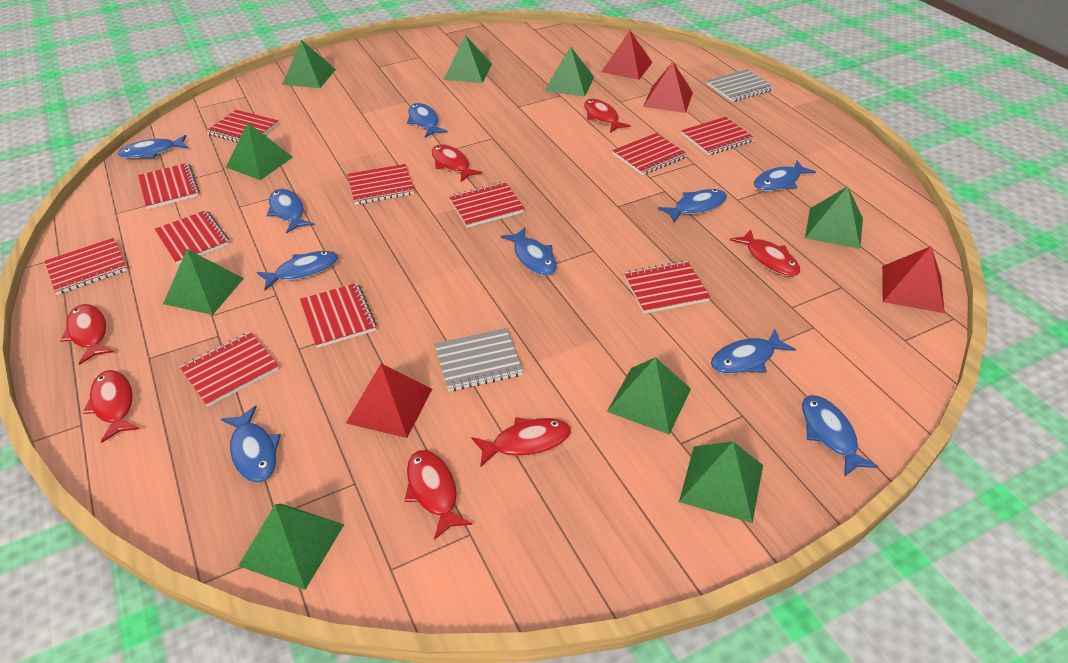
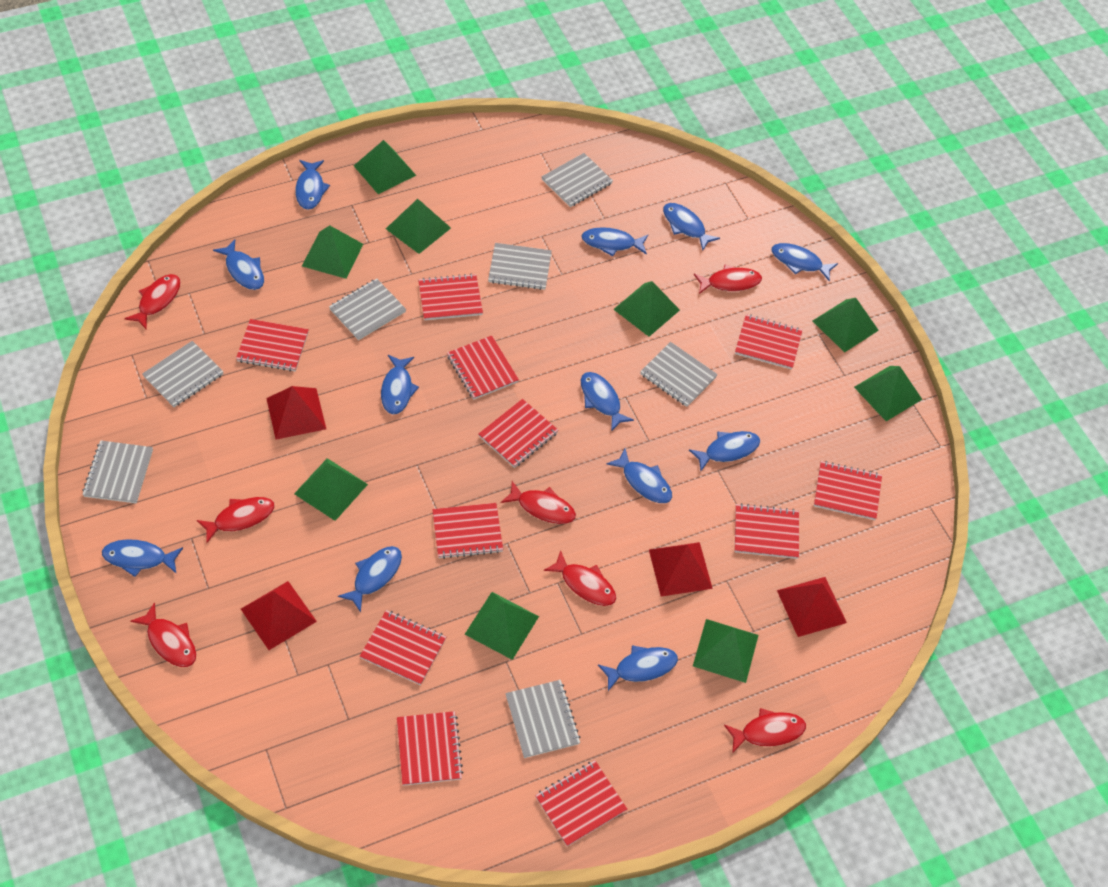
blue fish: [118,135,188,159] [221,406,281,483] [257,251,338,291] [267,189,314,233] [407,103,447,138] [501,228,557,276] [658,189,727,223] [711,329,796,374] [754,160,816,191] [802,395,879,477] = 10 -> [102,539,183,577] [213,239,264,290] [295,160,330,210] [338,546,402,612] [381,355,419,415] [581,227,648,256] [581,372,634,431] [598,645,678,691] [606,449,672,503] [663,203,720,250] [689,431,760,471] [771,243,838,282] = 12
grey notebook: [434,328,523,392] [707,69,774,102] = 2 -> [82,440,153,503] [142,341,223,407] [329,279,406,340] [488,243,552,290] [506,680,580,758] [542,153,613,207] [640,342,718,407] = 7

